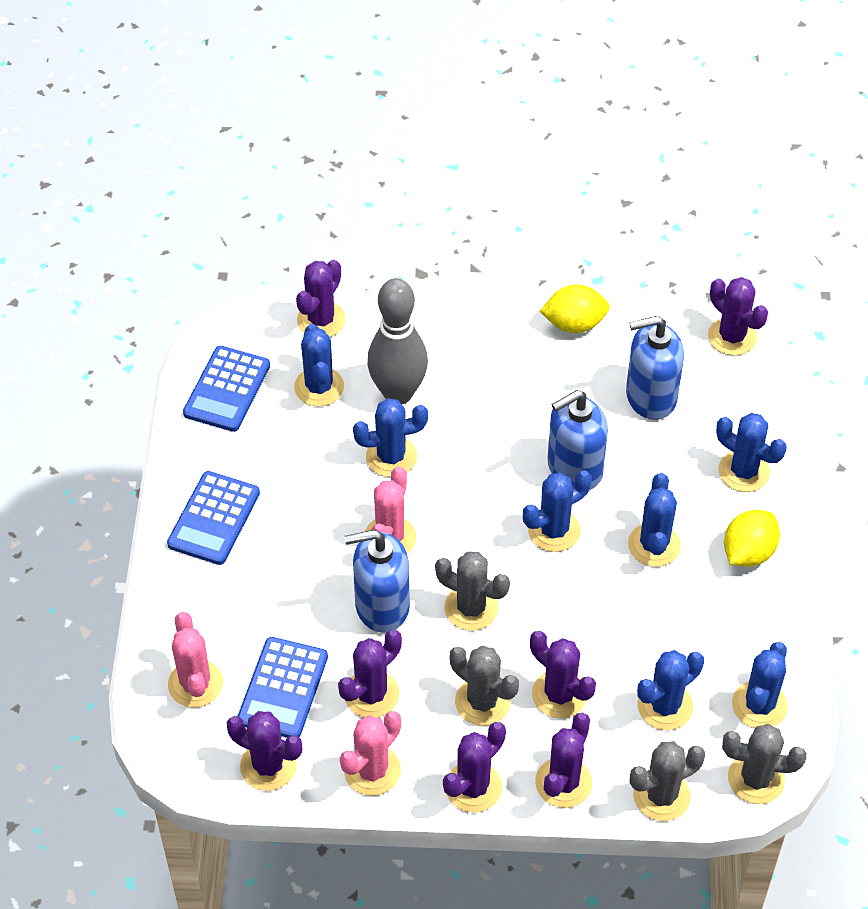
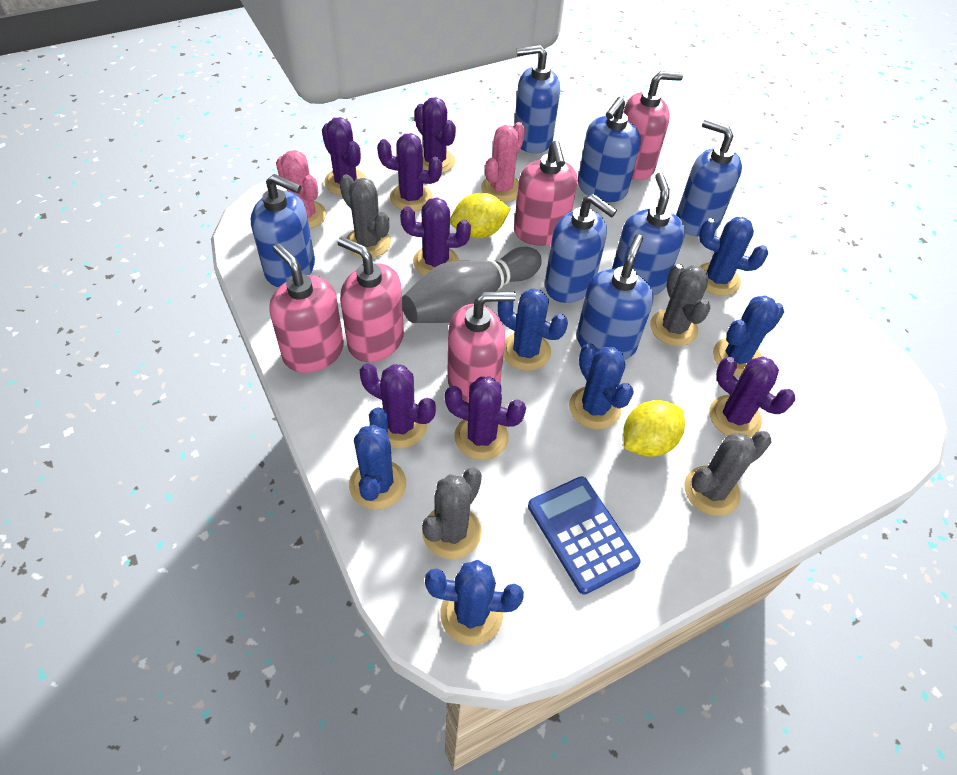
blue cactus: [294,324,344,406] [353,398,428,477] [523,470,592,552] [628,473,681,567] [637,650,704,730] [716,413,787,492] [732,642,788,728] = 7 -> [349,407,406,510] [425,560,524,645] [498,288,568,371] [569,343,634,429] [699,217,768,296] [713,295,784,376] = 6
blue calculator: [167,471,260,565] [183,346,270,432] [238,637,328,738] = 3 -> [528,476,641,595] = 1
blue soap dispenser: [345,530,410,633] [547,390,608,490] [626,316,684,420] = 3 -> [251,174,315,287] [514,45,560,154] [545,194,617,303] [576,235,653,360] [578,97,641,202] [612,172,685,296] [676,119,742,236] = 7
pink cactus: [168,612,223,708] [340,711,402,796] [365,467,416,554] = 3 -> [276,150,326,229] [481,122,525,202] = 2
pink soap dispenser: none = 0 -> [269,243,344,373] [337,237,404,362] [447,291,516,403] [514,140,578,246] [624,71,683,180] = 5

